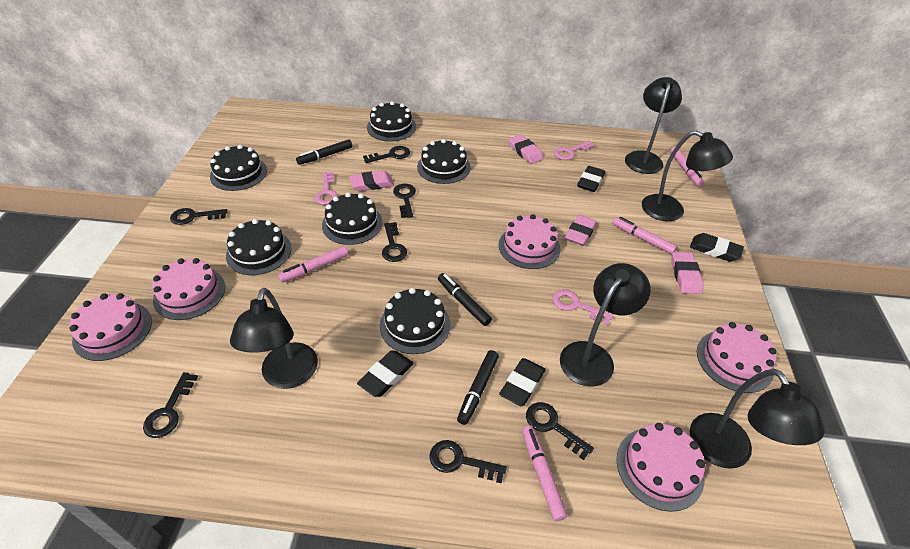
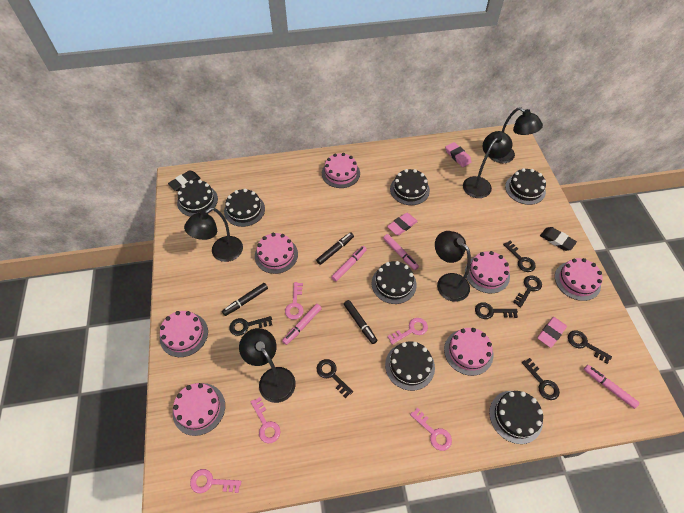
black cake: [210,145,267,191] [226,219,292,275] [322,193,382,245] [367,101,416,142] [380,288,450,354] [417,139,471,184] = 6 -> [177,180,218,217] [224,189,265,227] [372,261,417,304] [385,342,435,391] [390,169,430,205] [489,391,543,444] [505,168,546,205] = 7
black eraser: [357,351,414,397] [499,358,546,406] [577,166,605,192] [690,233,744,262] = 4 -> [168,170,201,191] [540,227,577,251] = 2
pink cake: [69,293,152,361] [152,258,225,320] [499,214,560,269] [616,423,705,512] [697,322,777,393] = 5 -> [160,311,208,357] [173,383,225,436] [255,233,298,274] [322,153,360,188] [444,328,493,376] [465,251,510,294] [555,258,603,301] = 7
pink eraser: [349,171,394,191] [509,134,543,164] [565,215,597,246] [671,252,704,294] = 4 -> [387,213,418,235] [445,142,472,167] [537,317,567,348] = 3
pink key: [315,172,338,205] [552,289,613,326] [554,140,595,160] = 3 -> [190,469,241,493] [251,397,281,443] [285,282,304,320] [387,318,428,345] [410,408,452,451] = 5

